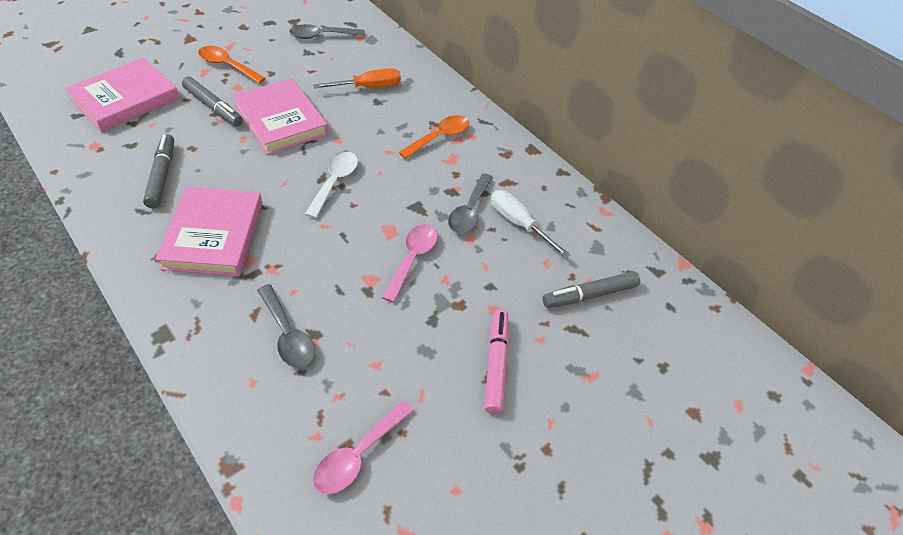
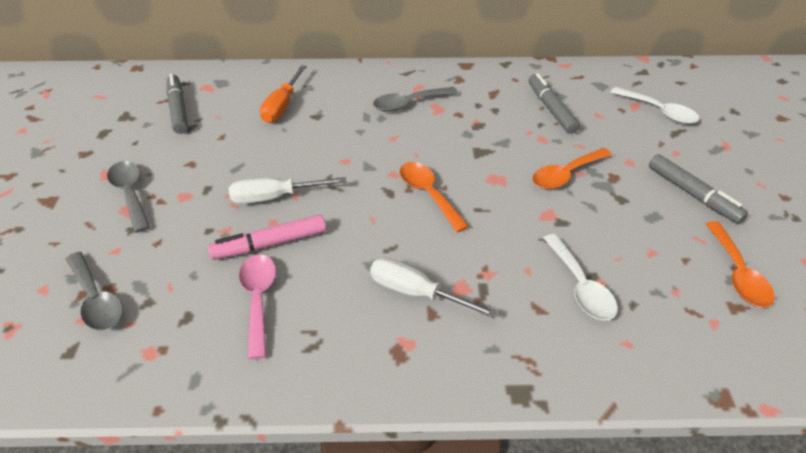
orange spoon: [198,46,266,84] [399,115,469,159] = 2 -> [400,162,469,233] [532,148,612,189] [705,221,775,308] = 3
pink book: [65,58,179,132] [155,186,262,276] [233,78,328,155] = 3 -> none = 0
pink spoon: [313,400,414,495] [381,224,437,303] = 2 -> [239,255,276,359] = 1
white screwdriver: [491,190,571,258] = 1 -> [229,177,346,204] [370,257,498,319] = 2
white spoon: [305,152,358,218] = 1 -> [544,234,618,321] [610,87,700,124] = 2

